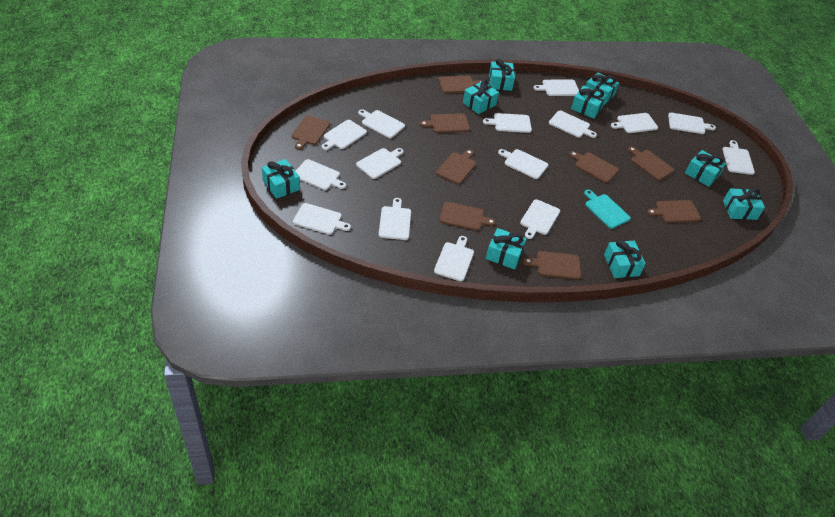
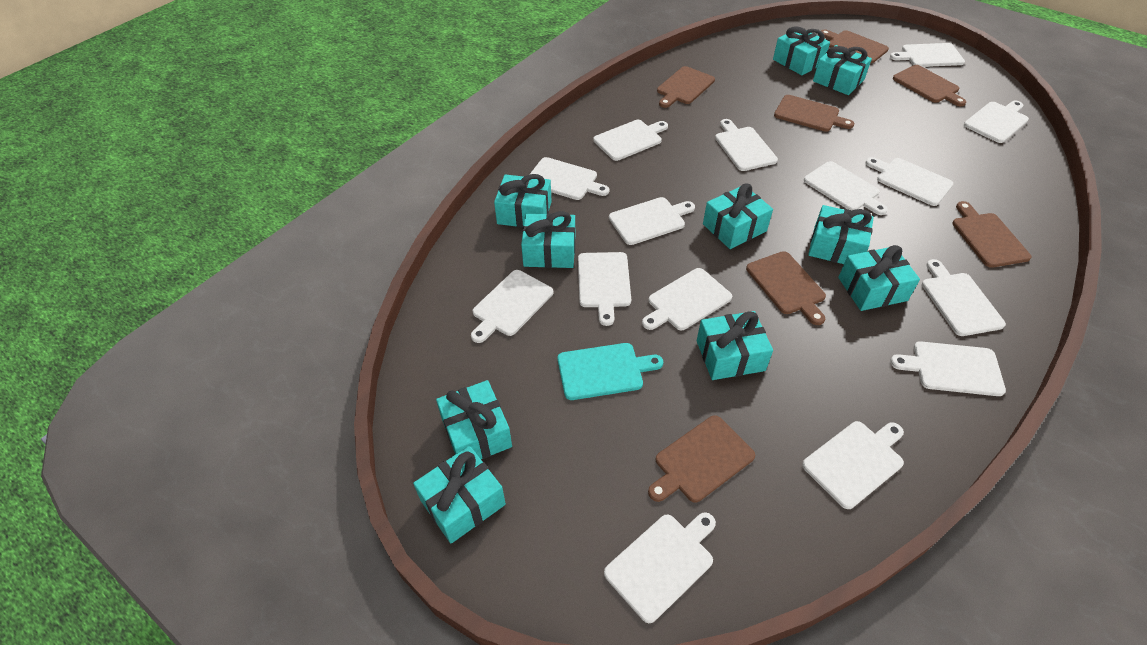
brown cutting board: [291,115,330,150] [420,113,470,133] [436,149,476,184] [438,76,482,93] [439,202,496,231] [523,251,581,280] [569,151,619,183] [628,147,674,181] [647,200,701,223] = 9 -> [648,415,755,503] [657,66,715,108] [746,251,826,325] [774,95,854,132] [821,29,889,63] [893,65,966,106] [952,201,1031,268] = 7
turquoise gift: [262,159,300,199] [463,79,499,114] [486,228,527,269] [489,59,515,91] [571,86,607,119] [586,72,619,105] [604,239,646,278] [685,150,726,187] [723,188,765,220] = 9 -> [413,446,506,544] [436,380,512,459] [494,174,552,228] [521,211,575,268] [697,311,773,380] [703,183,773,249] [773,26,830,75] [808,205,874,264] [813,45,872,95] [838,245,920,311] = 10

